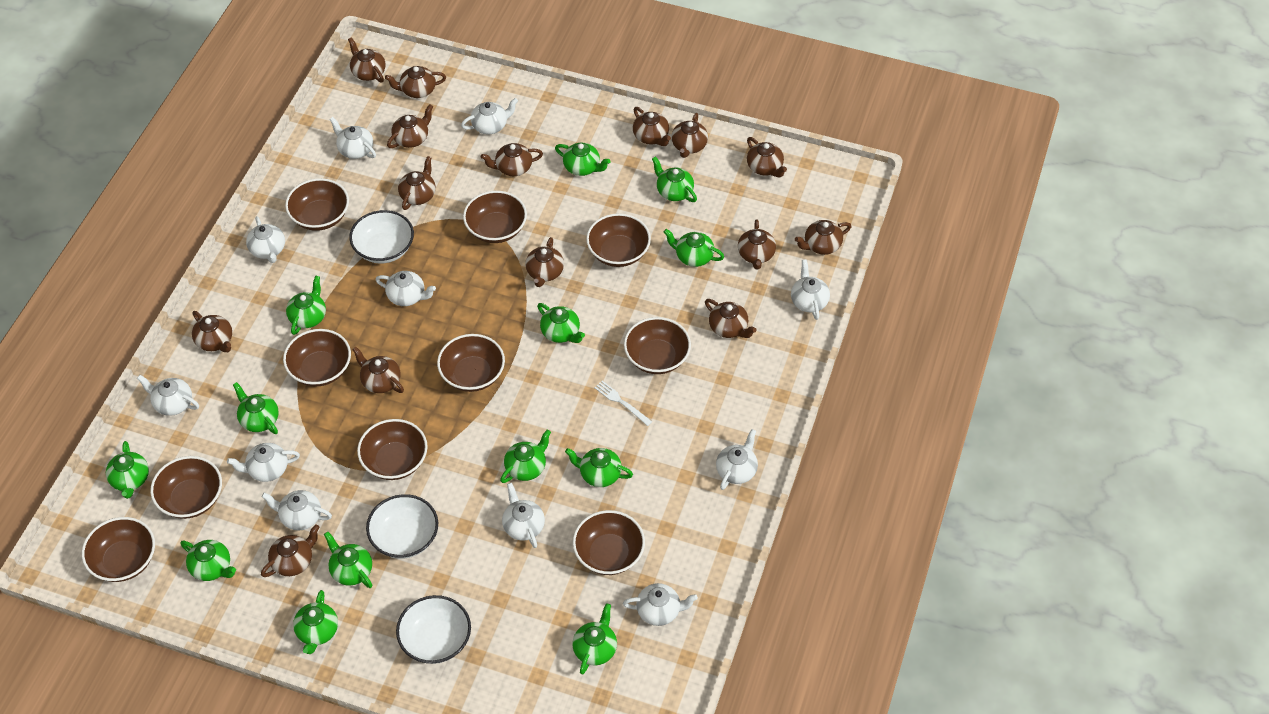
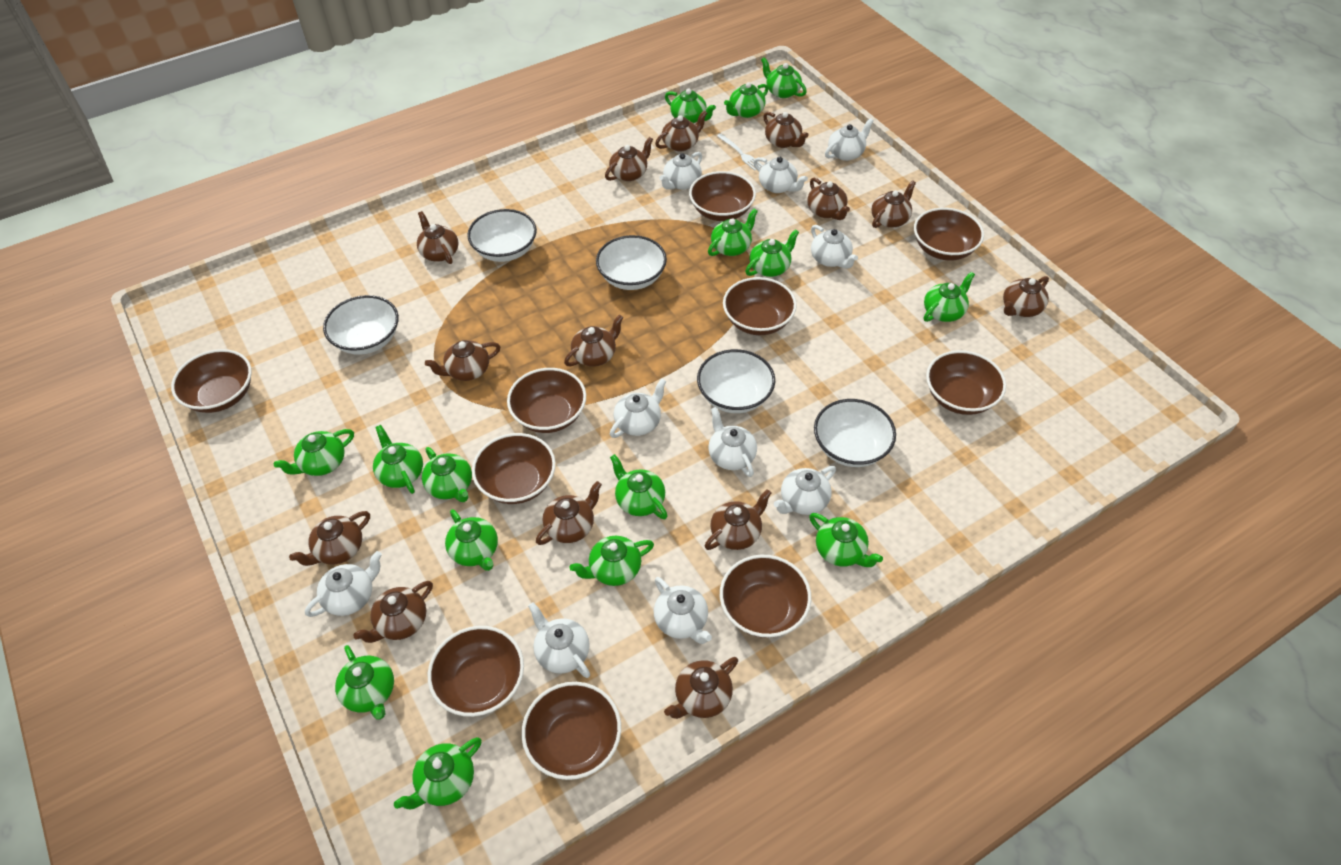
brown teapot: [192,311,232,352] [261,524,320,577] [348,37,385,82] [352,347,404,393] [385,66,446,98] [387,104,433,148] [398,156,436,210] [481,143,543,176] [525,237,564,287] [633,107,671,146] [671,113,708,158] [705,299,756,338] [738,219,776,270] [747,137,787,177] [795,220,851,255] = 15 -> [289,511,370,566] [353,581,433,643] [417,211,459,264] [425,340,500,381] [536,481,602,545] [564,315,623,367] [605,137,653,181] [655,110,707,151] [664,657,738,719] [705,489,771,550] [763,112,809,148] [807,177,850,220] [871,180,916,228] [1003,276,1049,317] = 14
green teapot: [106,441,149,499] [180,540,236,581] [233,382,279,434] [286,276,326,335] [293,590,338,654] [324,532,372,588] [500,429,551,483] [537,303,585,343] [555,143,610,176] [565,448,633,487] [572,603,617,674] [652,157,697,202] [664,229,724,267] = 13 -> [274,429,354,476] [335,645,394,720] [373,425,423,494] [394,737,482,809] [422,447,472,502] [445,509,498,571] [570,536,654,586] [610,454,668,519] [665,89,716,123] [708,209,758,256] [724,82,768,118] [745,229,799,277] [761,57,807,98] [809,513,883,567] [924,272,975,322] = 15
white bowl: [349,210,414,264] [366,494,438,559] [396,595,471,664] = 3 -> [323,295,399,355] [467,209,537,262] [596,235,667,290] [697,349,775,413] [814,399,896,467] = 5
white teapot: [137,375,199,416] [227,443,300,482] [246,216,285,263] [262,490,332,531] [329,117,376,159] [375,271,436,306] [461,98,518,134] [502,483,545,548] [623,583,698,626] [716,429,758,490] [791,260,830,320] = 11 -> [305,551,382,617] [528,602,590,678] [610,379,666,438] [654,577,712,644] [659,152,702,190] [708,407,757,477] [753,157,808,193] [774,466,836,515] [811,225,858,269] [825,118,874,161] = 10

